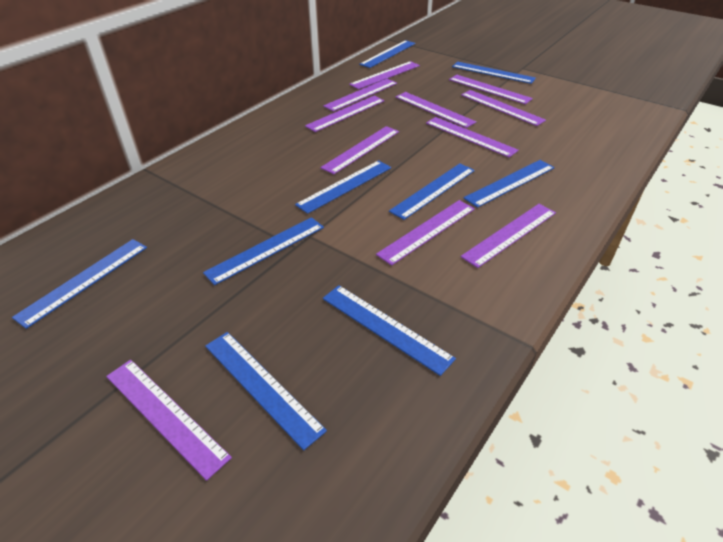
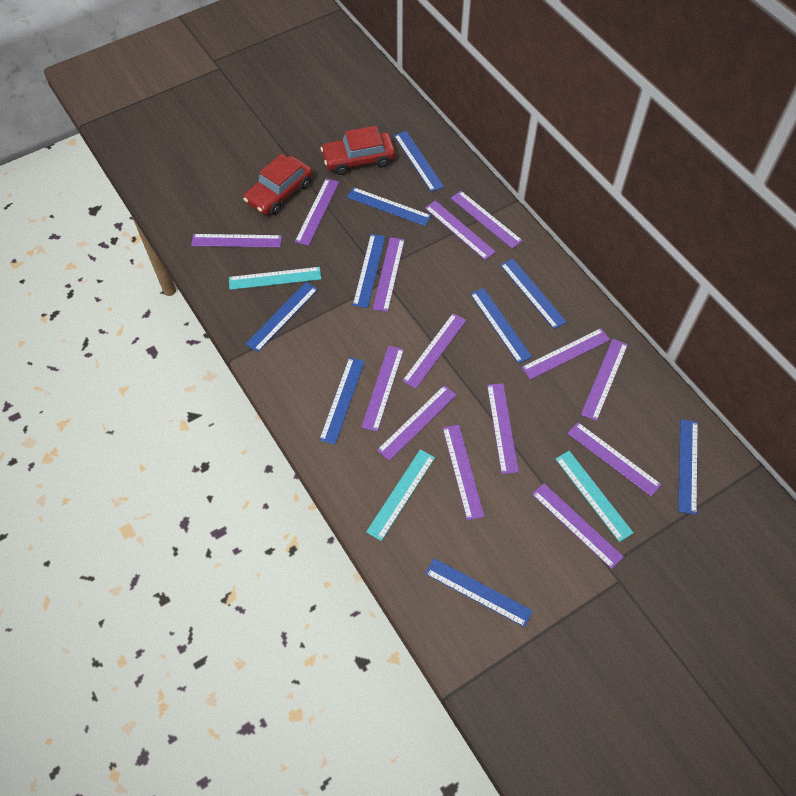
purple ruler: [106,360,232,481] [305,96,385,132] [320,126,399,174] [323,79,397,112] [349,61,420,90] [376,200,475,266] [396,92,476,128] [426,117,519,158] [449,75,533,104] [461,90,546,126] [461,204,556,268] = 11 -> [191,234,282,248] [295,178,339,246] [361,346,404,432] [373,237,405,312] [377,385,457,461] [402,313,466,389] [425,200,496,260] [443,425,485,520] [450,191,523,249] [487,383,519,474] [521,328,610,380] [532,483,624,569] [568,422,662,497] [581,339,628,421] = 14
red car: none = 0 -> [243,154,312,215] [321,126,395,175] = 2
turquoise ruler: none = 0 -> [229,267,321,290] [366,449,435,541] [555,451,633,542] = 3

